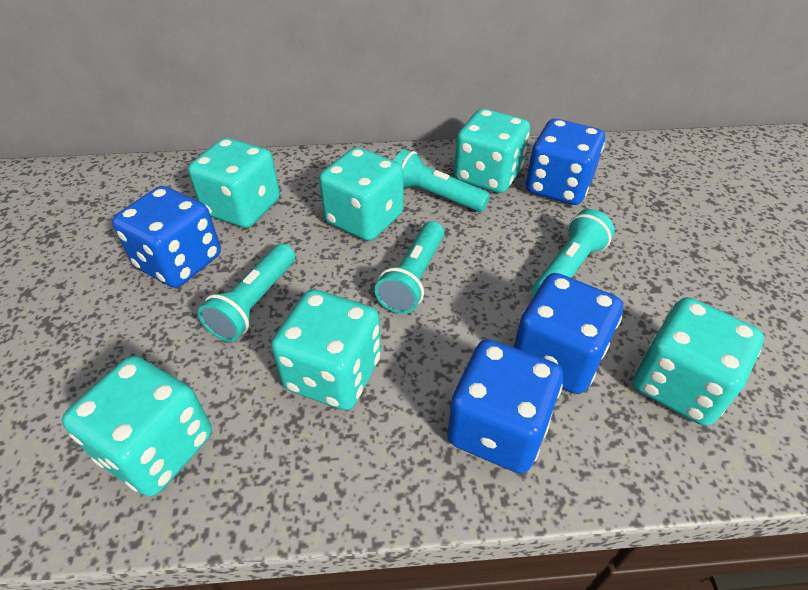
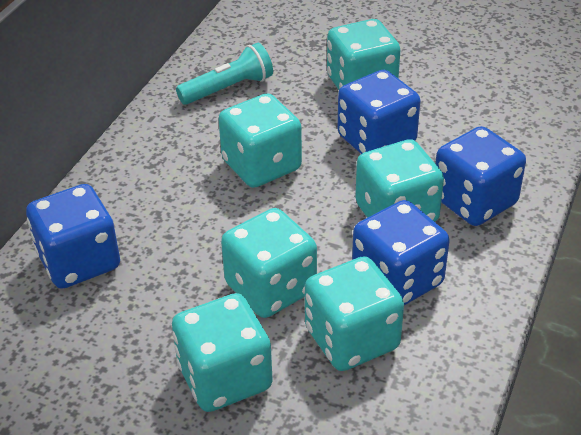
turquoise flashlight: [198,244,295,342] [375,221,444,314] [394,149,490,212] [532,209,615,297] = 4 -> [176,43,273,105] = 1

